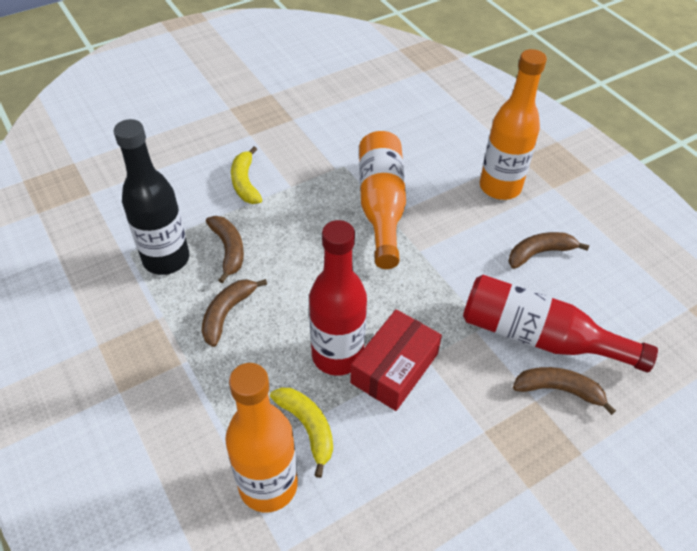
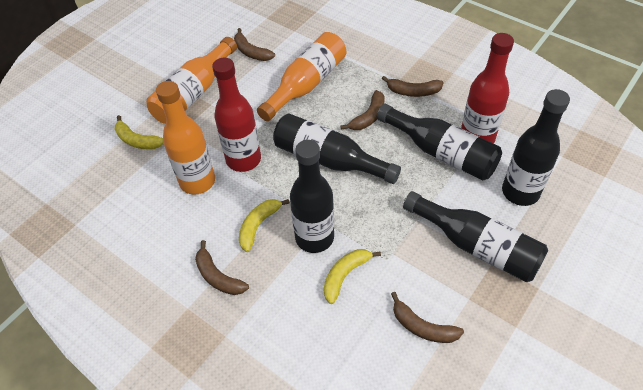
black bottle: [113,119,189,275] = 1 -> [273,114,401,184] [290,140,334,253] [377,104,502,180] [403,191,548,282] [502,89,570,206] = 5
brown banana: [202,279,267,347] [206,216,244,283] [508,232,589,269] [513,367,616,415] = 4 -> [195,240,249,295] [234,28,275,61] [341,90,385,130] [382,76,444,97] [391,292,464,343] = 5
red box: [350,309,442,411] = 1 -> none = 0
yellow banana: [231,147,262,204] [270,388,333,478] = 2 -> [115,115,164,149] [239,199,290,252] [323,249,381,304] = 3

